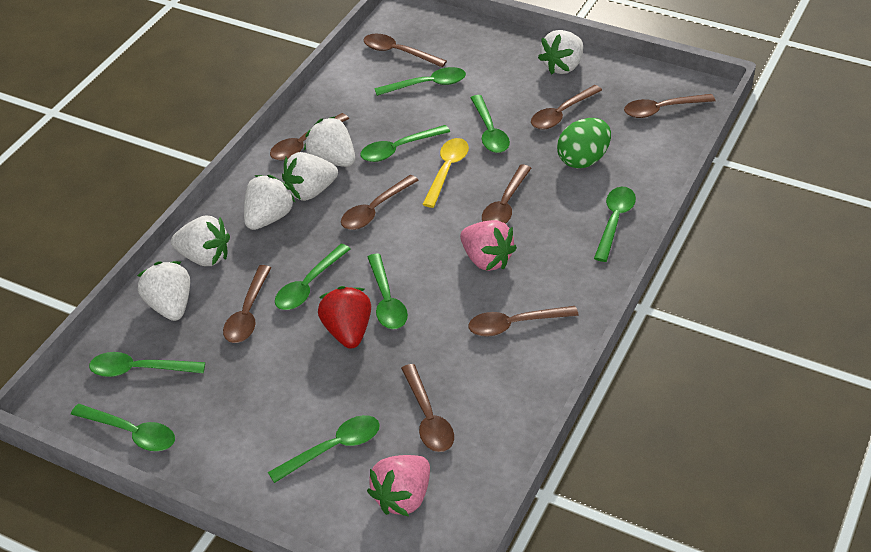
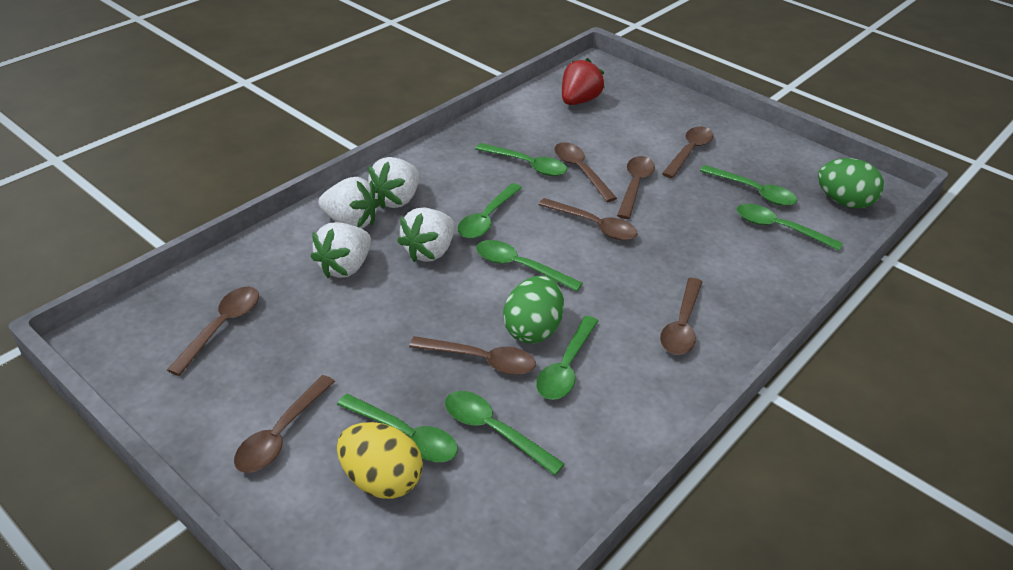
brown spoon: [223,265,271,343] [270,113,349,161] [341,175,419,230] [364,34,447,67] [401,364,454,452] [468,306,579,337] [482,165,531,224] [531,85,602,130] [624,94,715,118] = 9 -> [167,287,259,376] [234,375,335,473] [409,336,536,375] [538,198,638,240] [554,142,617,202] [617,156,655,219] [660,278,702,355] [662,127,714,178] = 8
green egg: [557,118,611,169] = 1 -> [503,276,564,343] [818,158,884,209] = 2
green spoon: [71,404,175,451] [89,352,205,377] [268,415,380,483] [275,244,350,310] [360,125,450,162] [368,254,408,329] [374,67,466,96] [470,95,510,153] [594,187,636,262] = 9 -> [337,394,458,462] [445,391,565,475] [457,183,522,239] [475,143,567,176] [476,240,583,291] [536,316,598,400] [700,165,797,206] [737,204,843,251] = 8
pink strawberry: [367,455,430,516] [460,220,517,271] = 2 -> none = 0
white strawberry: [137,261,190,321] [171,216,230,266] [244,175,295,230] [282,152,338,201] [304,116,355,167] [538,30,583,74] = 6 -> [311,222,371,278] [318,177,380,229] [368,157,419,209] [397,208,454,262] = 4
yellow egg: none = 0 -> [337,422,423,499] = 1
yellow spoon: [422,138,469,208] = 1 -> none = 0

